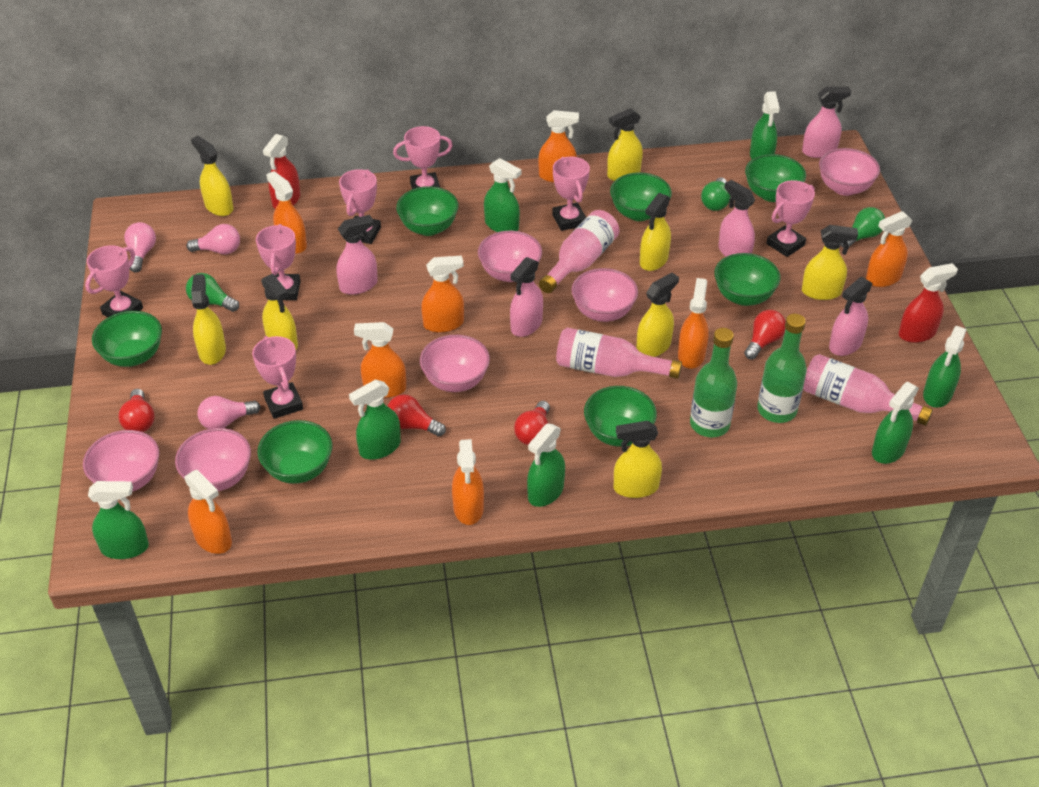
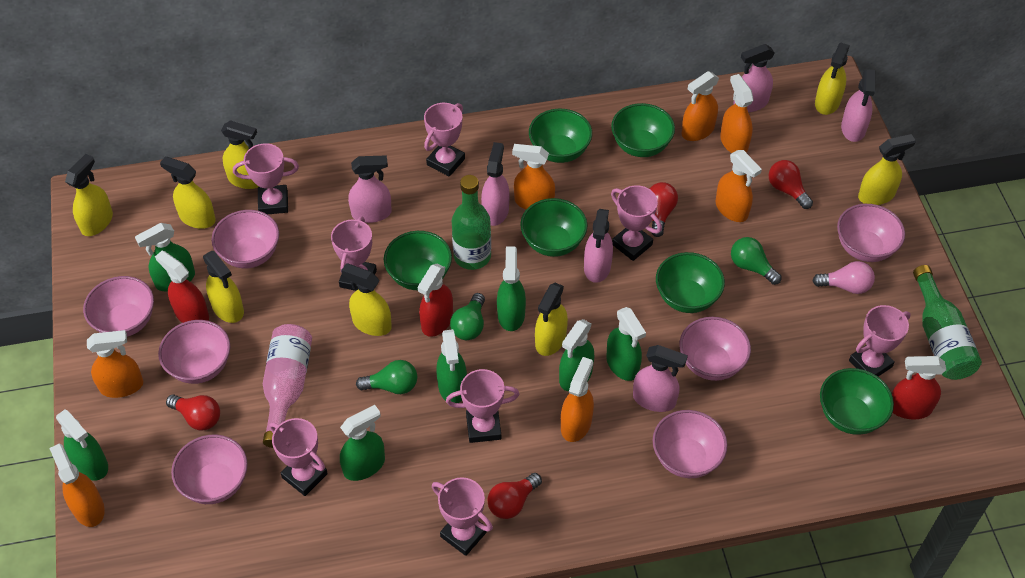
green bowl: [92,311,162,367] [257,420,333,484] [396,186,459,236] [584,386,657,447] [610,172,672,221] [714,253,781,306] [745,154,806,202] = 7 -> [384,231,452,290] [520,198,588,257] [529,109,592,163] [611,103,675,157] [656,252,725,313] [820,368,894,435] = 6
orange spray bottle: [184,470,232,554] [266,171,307,254] [354,322,406,398] [421,256,464,333] [452,439,484,525] [538,110,579,182] [678,278,709,369] [866,211,913,287] = 8 -> [49,443,105,527] [87,330,143,398] [512,144,555,209] [561,357,594,442] [682,71,719,141] [715,150,762,222] [720,74,754,153] = 7
pink bottle: [539,210,619,293] [556,328,682,379] [803,354,933,426] = 3 -> [263,324,312,448] = 1
pink bowl: [83,430,159,492] [175,428,251,491] [420,335,490,392] [478,231,542,282] [572,268,638,322] [819,148,880,196] = 6 -> [83,276,154,337] [158,320,230,384] [171,435,248,504] [211,210,279,268] [653,410,728,478] [679,317,751,381] [837,204,905,262] = 7
pink light bulb: [124,222,156,273] [186,224,240,254] [197,396,260,429] = 3 -> [812,261,875,294] = 1
pink spray bottle: [336,215,378,295] [510,257,543,337] [718,180,755,257] [802,87,851,158] [829,277,873,356] = 5 -> [348,155,392,223] [481,142,509,226] [584,209,613,283] [633,345,688,412] [733,44,775,112] [841,69,875,142] = 6
pink trophy: [85,245,143,317] [252,336,303,419] [256,224,301,300] [339,169,381,244] [393,126,453,189] [552,157,590,231] [766,180,815,257] = 7 -> [233,143,299,214] [269,418,328,496] [331,217,377,291] [424,103,465,177] [432,477,493,556] [446,369,519,443] [611,185,662,261] [849,305,911,377] = 8
red spray bottle: [263,134,300,209] [899,263,958,343] = 2 -> [155,251,209,323] [418,264,453,337] [892,356,946,419] = 3

